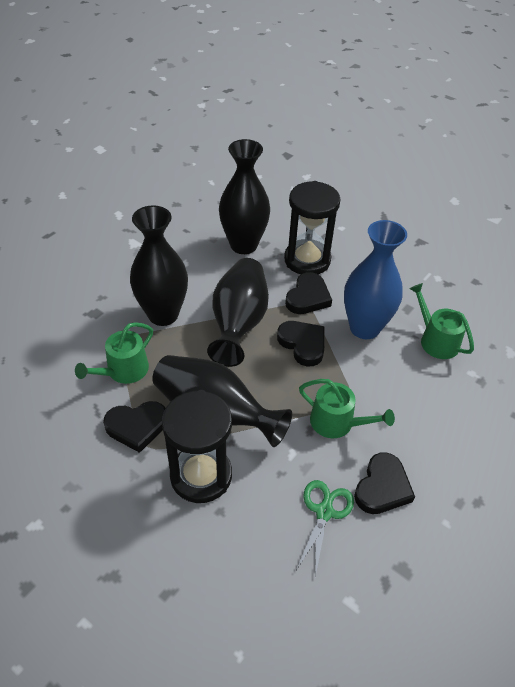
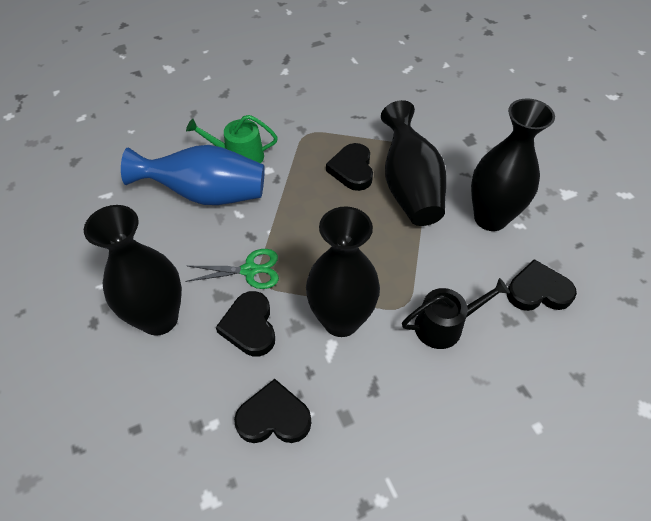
black hourglass: [162,390,232,503] [284,181,341,275] = 2 -> none = 0
black watering can: none = 0 -> [402,278,510,349] = 1
green watering can: [75,322,153,384] [299,379,395,438] [410,283,474,359] = 3 -> [186,115,278,163] = 1

